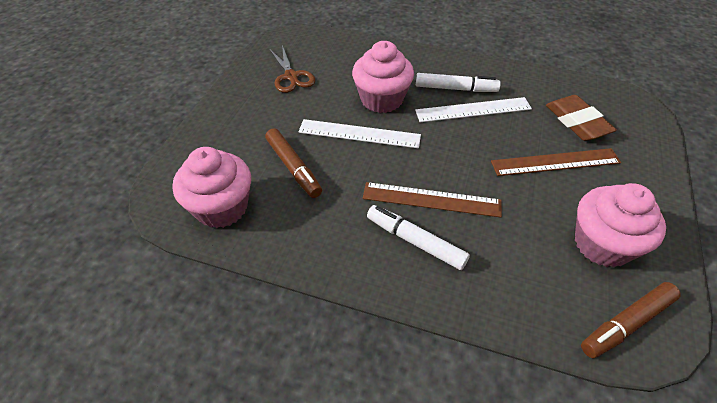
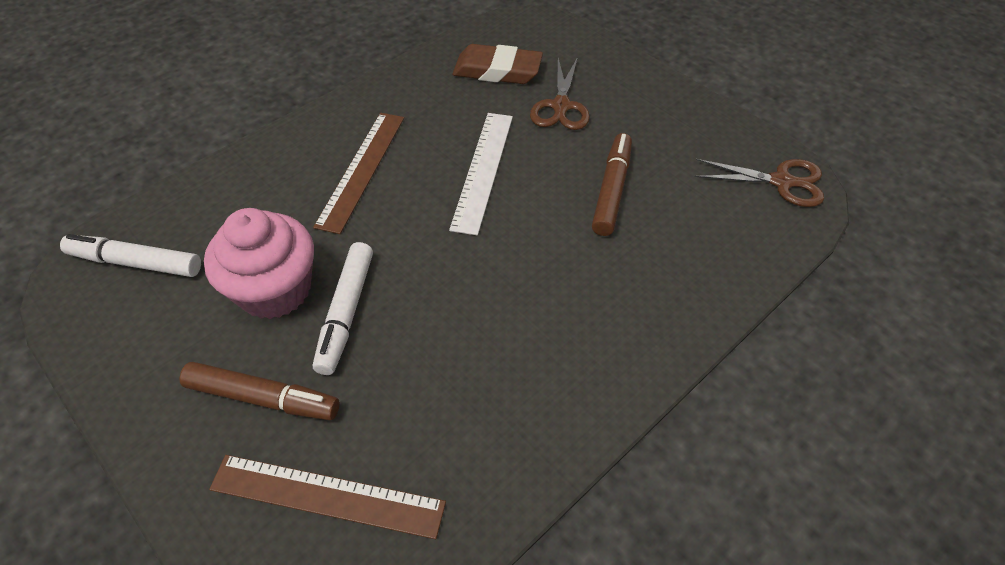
brown scissors: [269,45,315,93] = 1 -> [530,57,590,130] [695,159,824,207] = 2
pink cupcake: [172,147,251,228] [352,41,414,113] [575,183,666,267] = 3 -> [204,208,314,319] = 1
white ruler: [298,119,421,148] [415,97,532,122] = 2 -> [449,113,513,236] = 1

